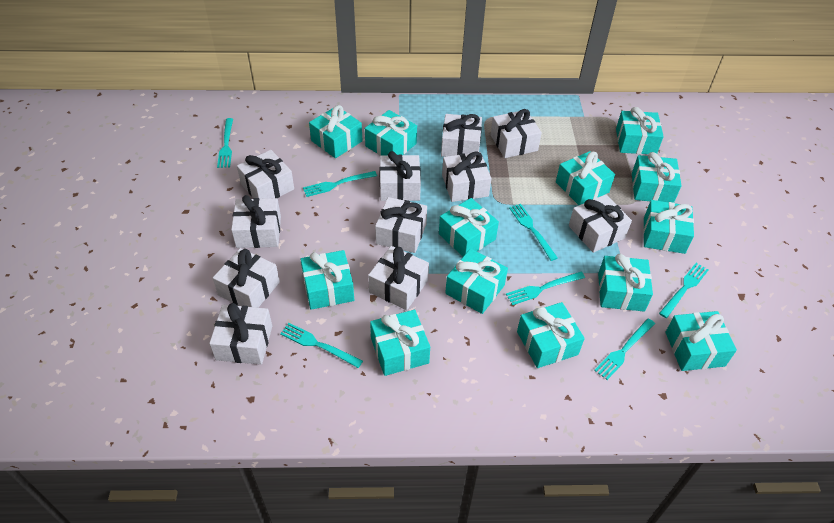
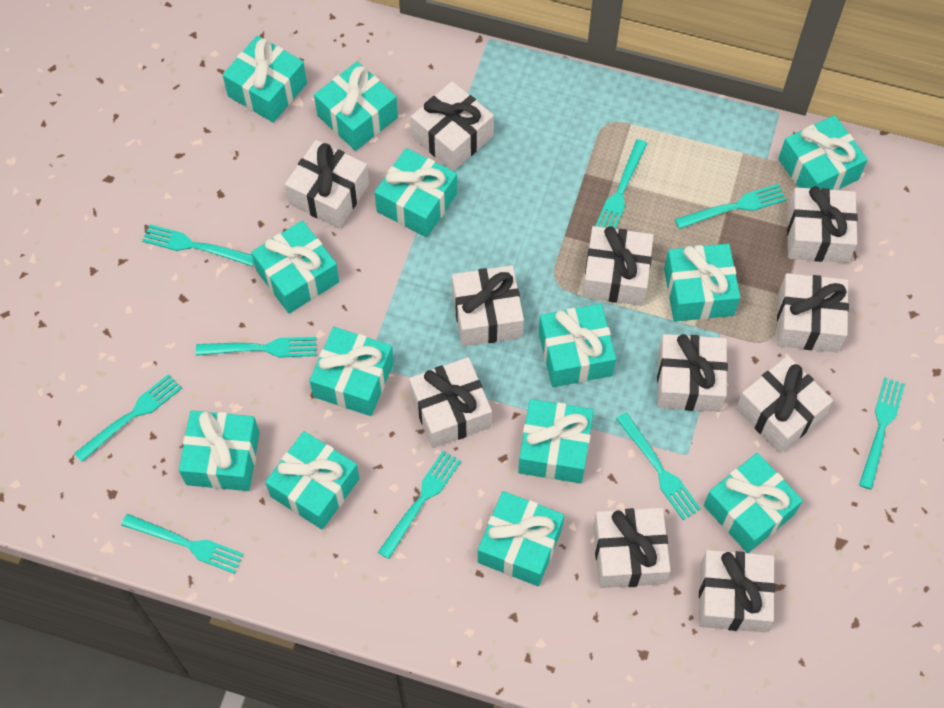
turquoise fork: [217,118,233,168] [280,323,363,368] [303,171,377,197] [506,272,585,305] [509,204,558,261] [594,318,655,380] [659,263,709,318] = 7 -> [74,374,182,462] [121,514,244,574] [142,224,254,266] [196,337,316,358] [378,450,461,559] [596,139,648,229] [616,412,701,520] [675,184,786,229] [859,378,905,490] = 9

